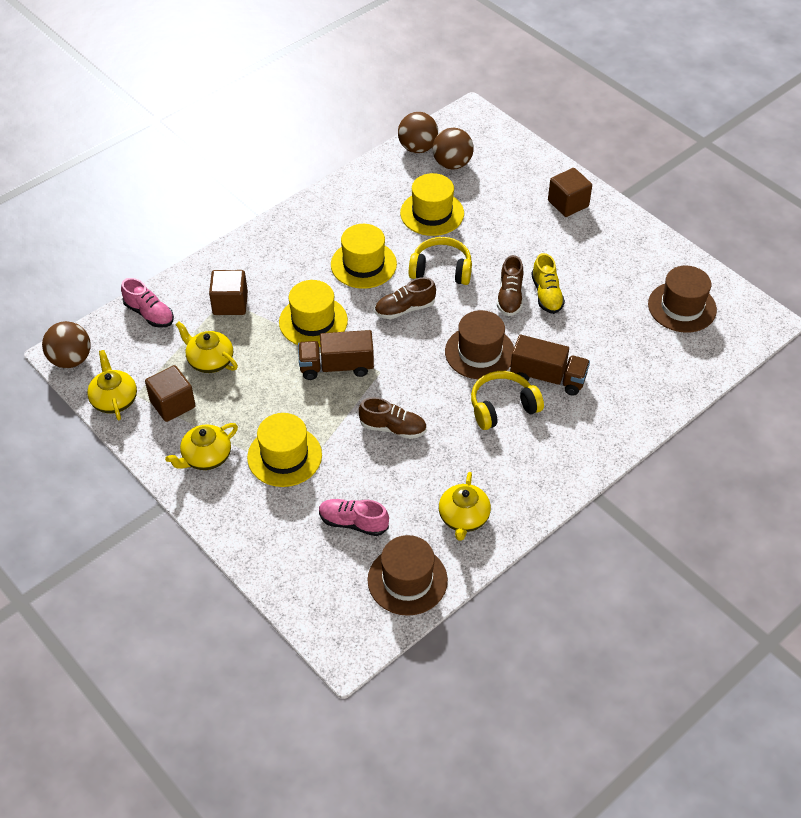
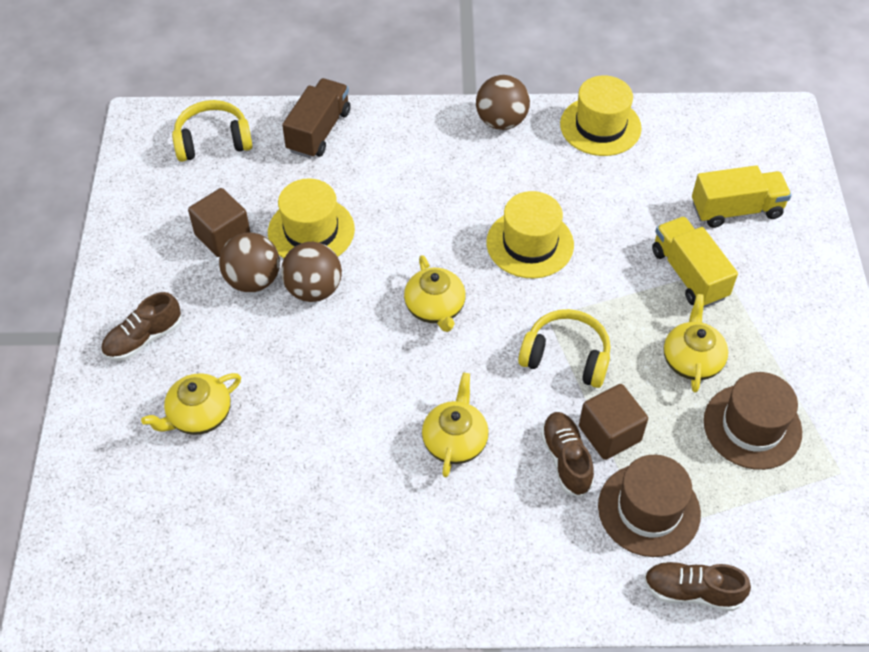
brown cube: [145,365,196,422] [209,270,248,315] [548,168,592,217] = 3 -> [188,188,250,257] [579,384,648,460] = 2
brown hat: [368,535,448,616] [445,310,514,379] [648,266,717,333] = 3 -> [598,455,701,557] [704,372,802,470] = 2
brown truck: [298,330,374,380] [510,335,590,396] = 2 -> [282,78,350,159] = 1
pink shoe: [121,278,174,328] [319,499,389,536] = 2 -> none = 0
yellow hat: [247,413,322,487] [279,280,348,347] [331,224,397,289] [400,173,464,236] = 4 -> [268,178,355,258] [486,191,574,278] [560,75,642,156] = 3
yellow shoe: [531,253,565,314] = 1 -> none = 0
yellow truck: none = 0 -> [652,216,738,308] [692,165,792,228] = 2

